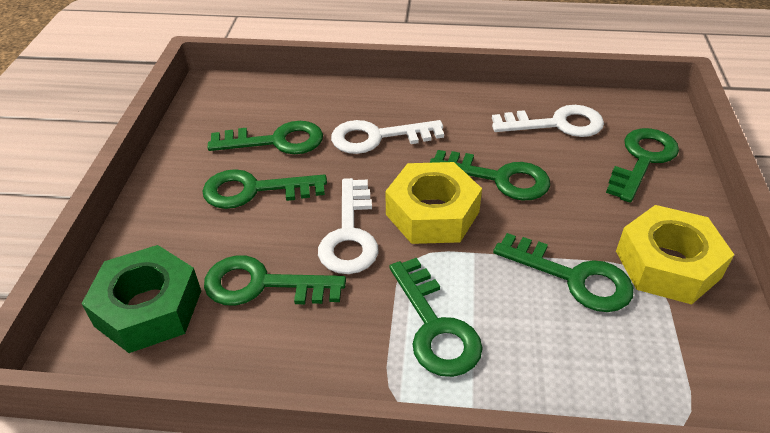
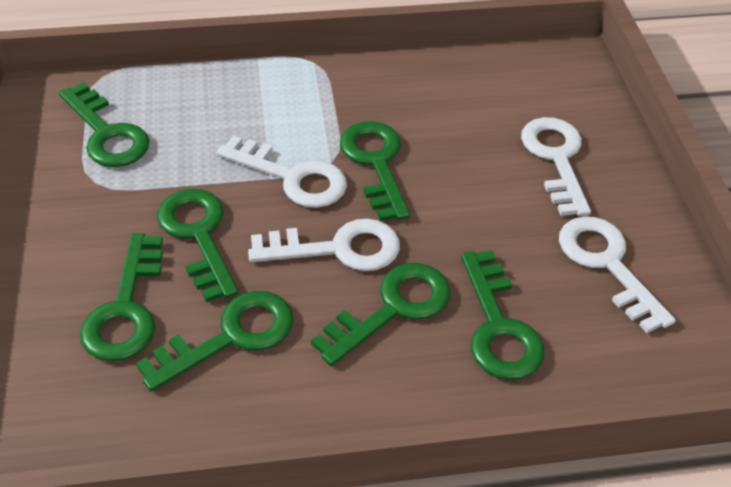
green nut: [82,245,201,353] = 1 -> none = 0
white key: [318,178,379,274] [331,120,444,154] [492,105,604,137] = 3 -> [216,135,347,208] [248,219,400,271] [521,117,591,216] [559,216,676,333] = 4
yellow nut: [385,162,482,244] [616,205,734,304] = 2 -> none = 0

